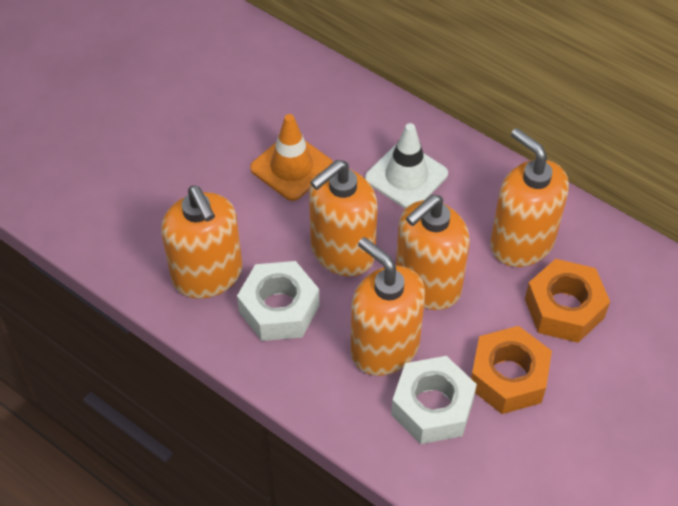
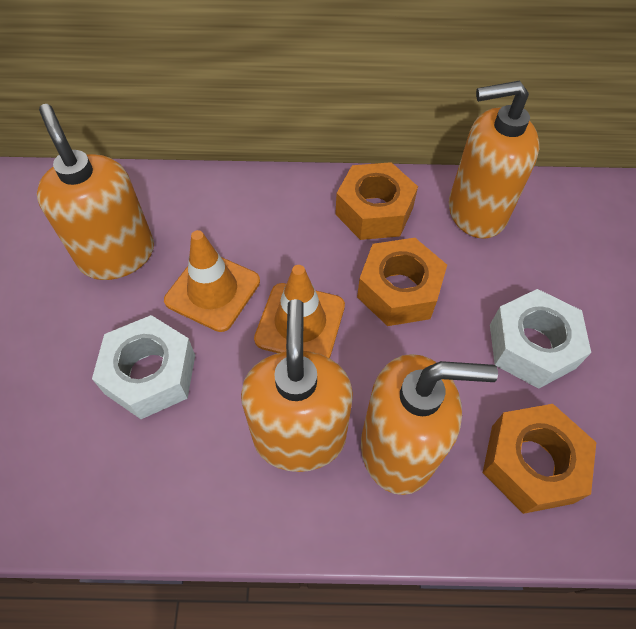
orange nut: [471,326,552,414] [525,259,610,343] = 2 -> [335,162,418,240] [357,238,447,326] [483,404,596,514] = 3
orange soap dispenser: [161,185,242,299] [309,160,378,276] [351,237,425,376] [396,195,470,310] [490,128,569,267] = 5 -> [37,104,154,280] [241,299,353,472] [361,354,498,495] [449,81,539,239] = 4
orange traffic cone: [250,114,333,201] = 1 -> [164,230,260,332] [254,265,345,358] = 2
white traffic cone: [365,123,448,209] = 1 -> none = 0

